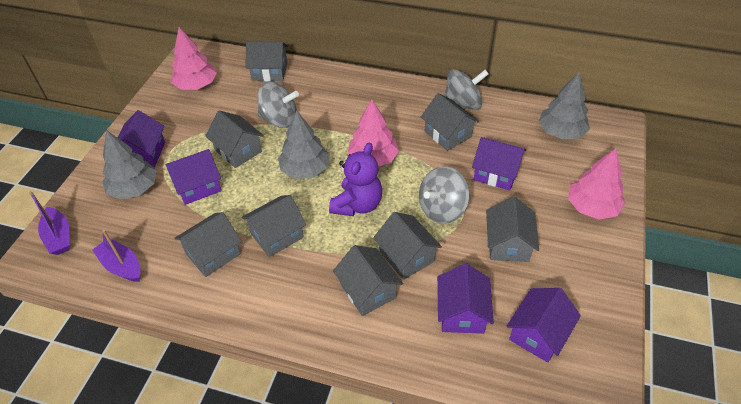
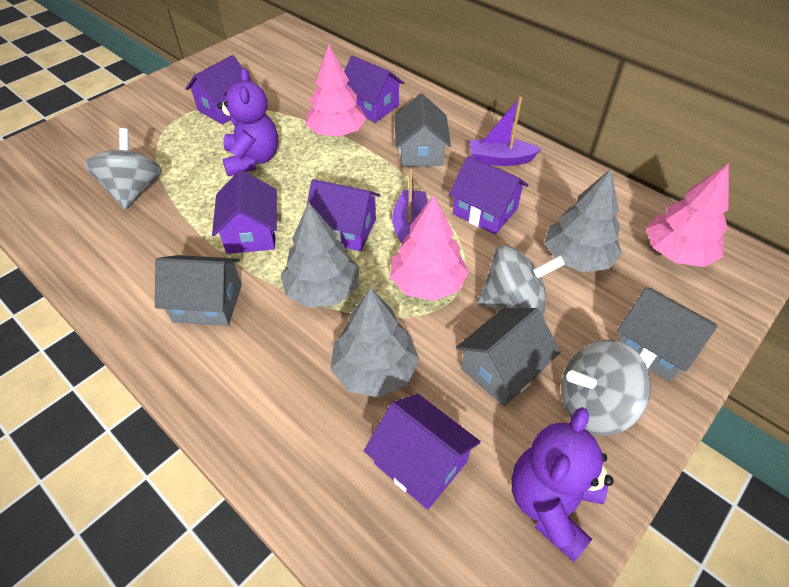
grey house: [175,212,242,277] [205,111,264,168] [242,195,306,257] [246,41,288,81] [333,245,403,316] [373,212,442,280] [421,93,479,151] [486,197,539,262] = 8 -> [155,255,242,326] [394,93,451,167] [456,308,561,406] [617,287,718,382] = 4
purple house: [117,110,165,168] [166,149,222,205] [437,264,494,334] [472,137,526,190] [507,288,581,362] = 5 -> [186,55,252,124] [212,170,277,254] [306,179,380,251] [344,56,404,123] [364,394,481,509] [449,156,529,234] = 6
purple teddy bear: [329,143,382,216] = 1 -> [217,68,278,176] [511,407,614,562] = 2

